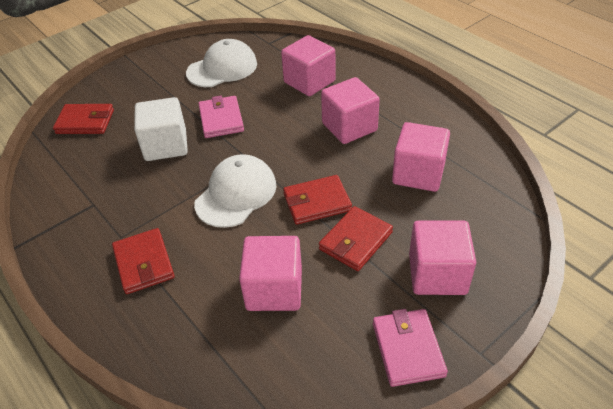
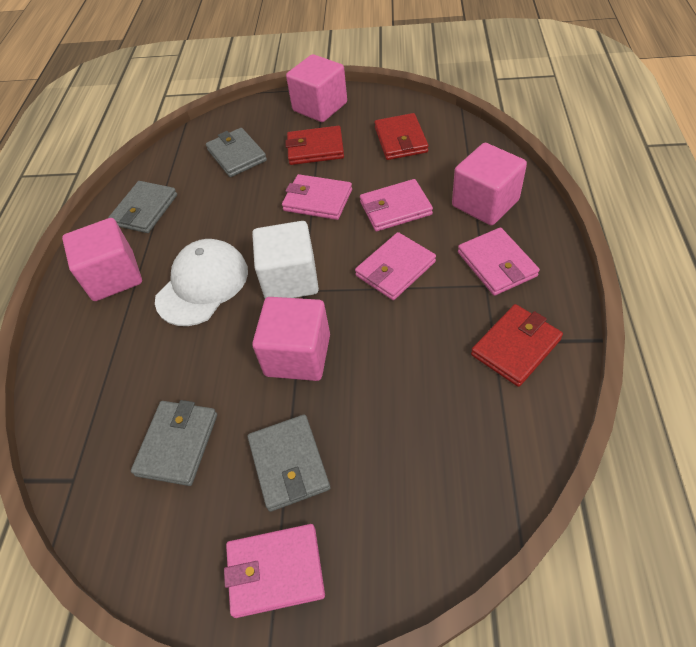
grey wallet: none = 0 -> [108,181,177,233] [131,400,217,486] [206,128,267,177] [248,415,330,512] = 4
pink cube: [239,236,302,311] [281,35,336,96] [321,77,380,144] [392,122,450,192] [409,221,476,295] = 5 -> [62,218,142,301] [252,297,330,381] [286,54,347,122] [452,143,527,225] = 4
pink wallet: [198,96,244,138] [373,309,448,387] = 2 -> [224,524,325,618] [282,174,352,220] [355,232,436,300] [360,179,433,231] [458,227,540,296] = 5
red wallet: [53,104,114,134] [112,228,175,294] [283,175,352,225] [319,206,393,271] = 4 -> [285,126,344,165] [374,113,429,160] [471,304,563,387] = 3
white cap: [186,39,257,87] [194,154,276,228] = 2 -> [155,239,248,326] = 1

